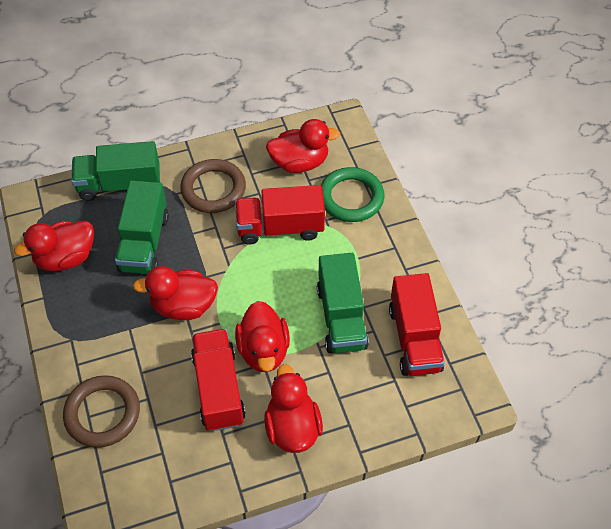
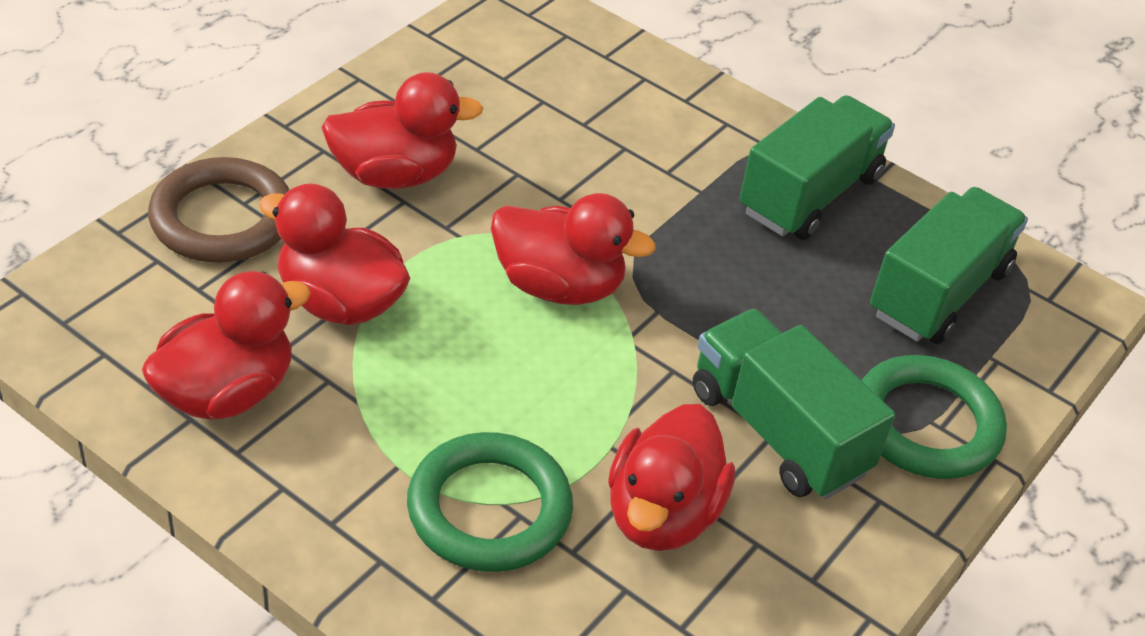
brown ring: [63,375,140,448] [180,159,246,213] = 2 -> [148,157,289,263] = 1
green ring: [321,167,385,222] = 1 -> [407,432,573,572] [861,355,1007,479] = 2
red truck: [191,329,246,431] [235,185,325,245] [389,273,445,376] = 3 -> none = 0

